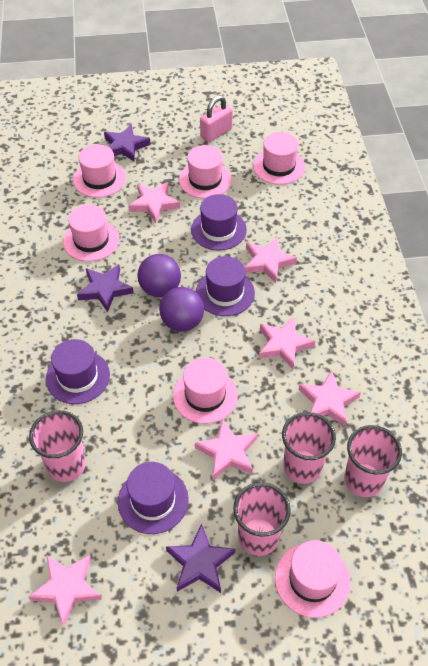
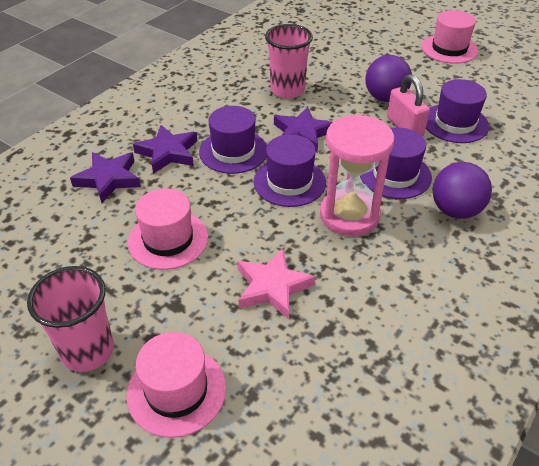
pink cup: [29,410,86,482] [233,482,291,556] [282,412,336,484] [344,425,402,497] = 4 -> [27,266,114,372] [265,24,313,98] = 2
pink hat: [63,205,120,262] [73,144,126,198] [173,358,238,424] [179,145,232,199] [253,132,305,185] [275,540,350,618] = 6 -> [126,332,226,438] [128,188,208,270] [421,10,478,64] = 3
pink hourglass: none = 0 -> [320,114,394,236] = 1
pink star: [28,555,102,627] [129,182,180,223] [195,418,258,480] [245,237,297,283] [259,317,315,369] [299,370,361,427] = 6 -> [238,248,315,319] = 1

